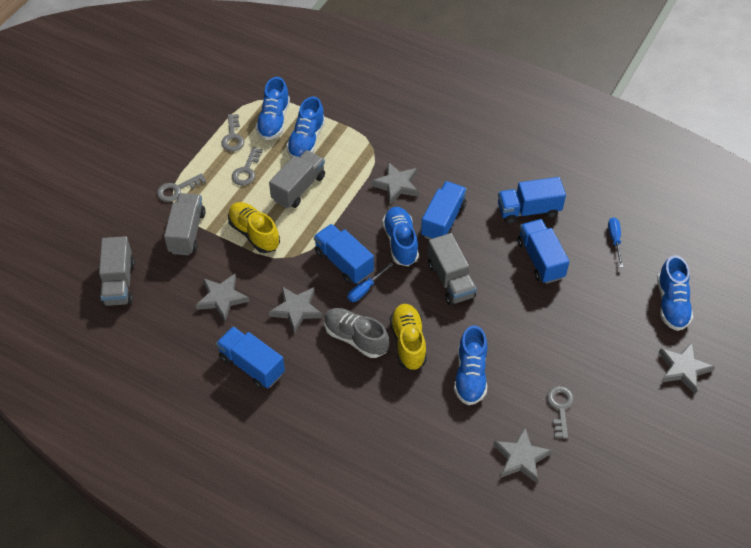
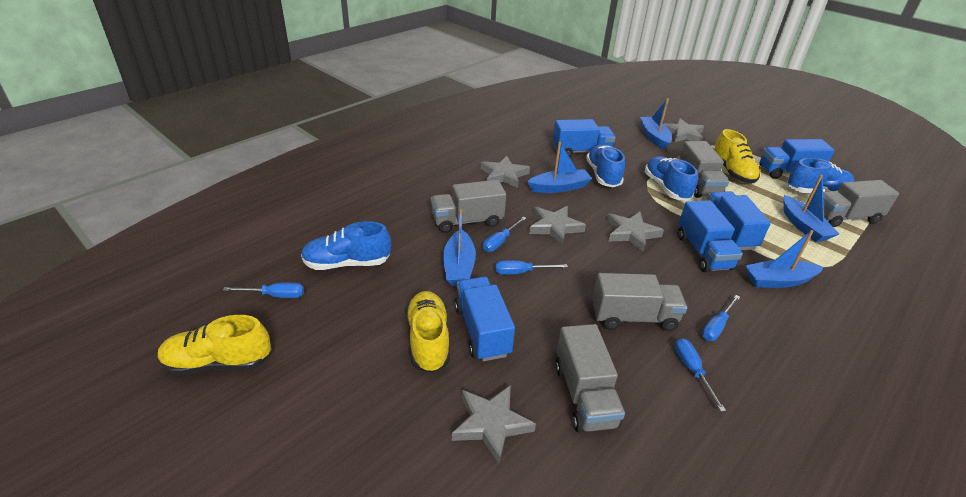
blue boat: none = 0 -> [443,209,476,286] [528,142,592,193] [640,98,672,150] [745,230,823,288] [783,175,839,242] = 5
blue screwdriver: [347,263,394,302] [608,217,623,267] = 2 -> [223,283,304,298] [483,217,526,252] [495,260,568,275] [675,338,726,412] [702,295,740,341] = 5
blue shoe: [256,77,290,140] [286,97,325,158] [382,207,419,266] [454,325,488,405] [657,255,693,331] = 5 -> [301,221,391,270] [586,144,625,187] [645,156,698,201] [787,158,854,193] = 4
grey key: [157,173,206,202] [221,114,244,151] [232,147,263,186] [547,386,574,439] = 4 -> none = 0
grey shoe: [324,308,389,358] = 1 -> none = 0
grey truck: [99,236,135,306] [164,193,206,255] [269,150,325,208] [428,233,477,305] = 4 -> [431,180,506,233] [555,324,625,433] [592,273,687,331] [679,141,729,198] [823,180,899,227] = 5
yellow shoe: [228,202,280,253] [390,304,427,371] = 2 -> [158,315,271,375] [406,291,450,373] [714,129,760,184] = 3

